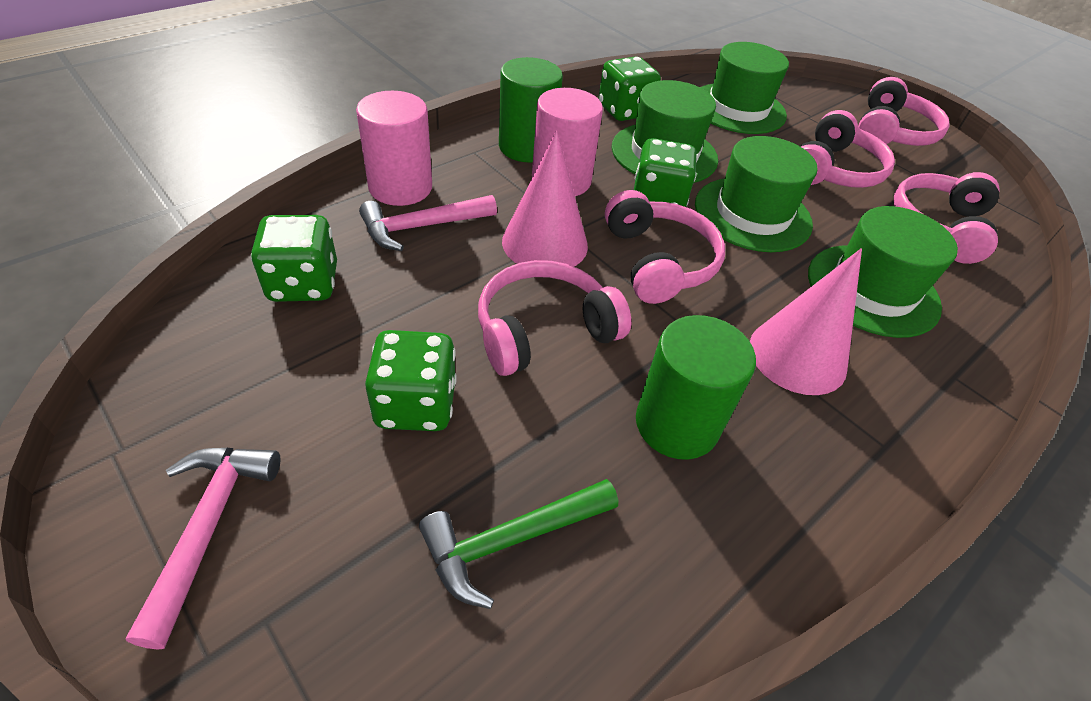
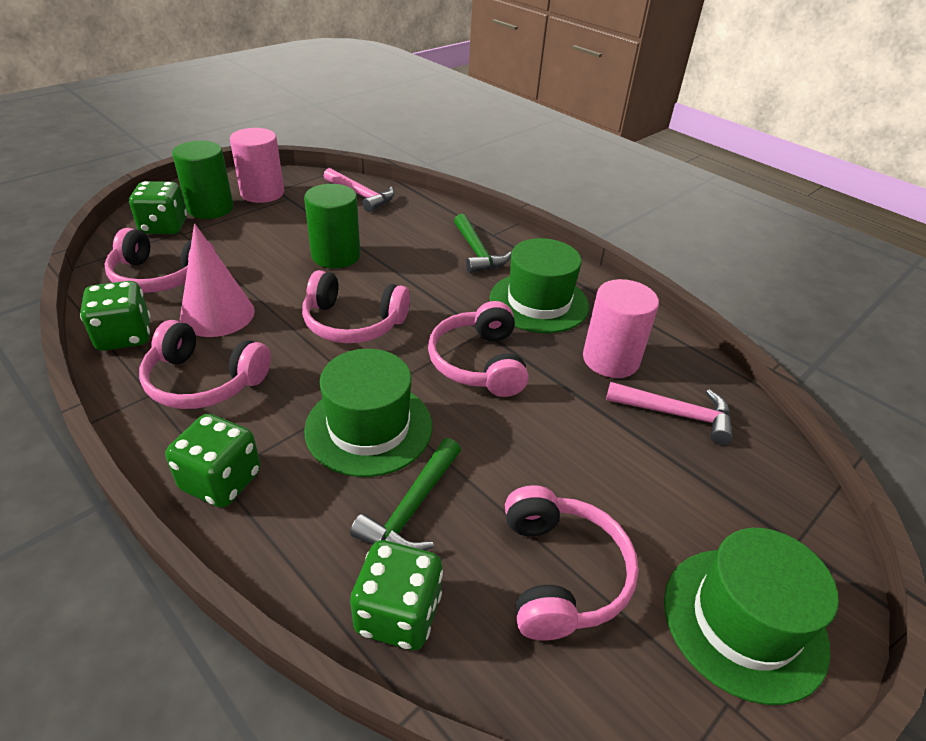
green hammer: [419,479,618,609] = 1 -> [350,438,461,551] [454,214,511,273] = 2
green hat: [612,80,718,183] [695,136,818,252] [700,42,789,134] [808,206,958,338] = 4 -> [304,349,432,477] [490,238,589,333] [664,528,839,705] = 3
pink cone: [502,131,588,267] [750,248,862,395] = 2 -> [180,223,255,337] = 1

